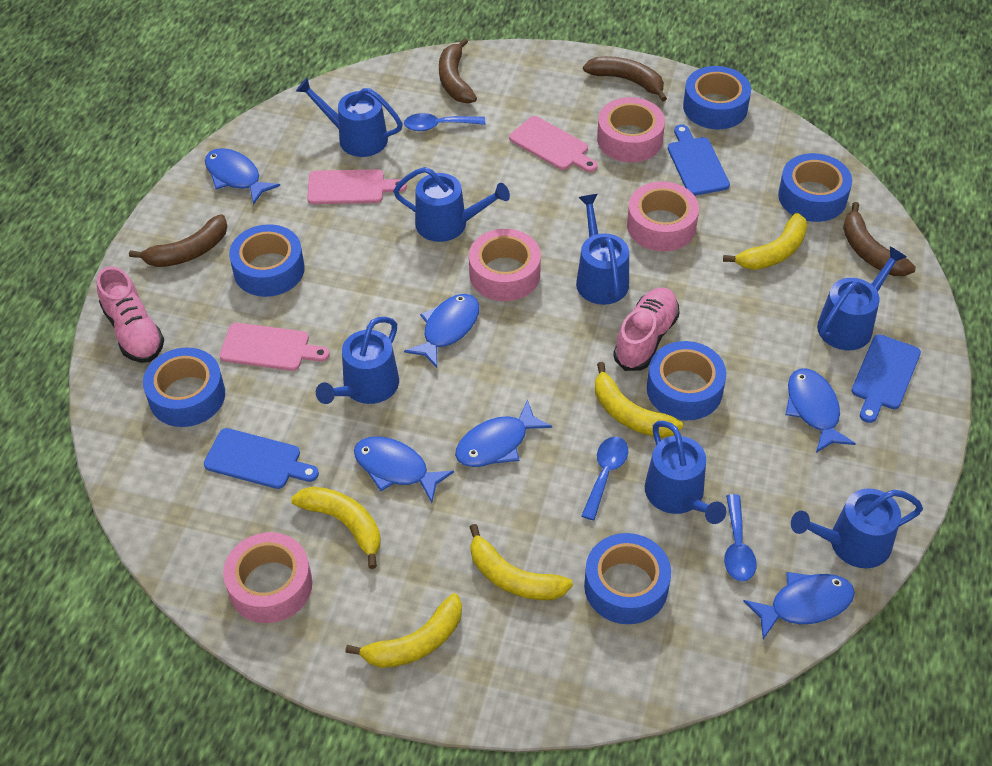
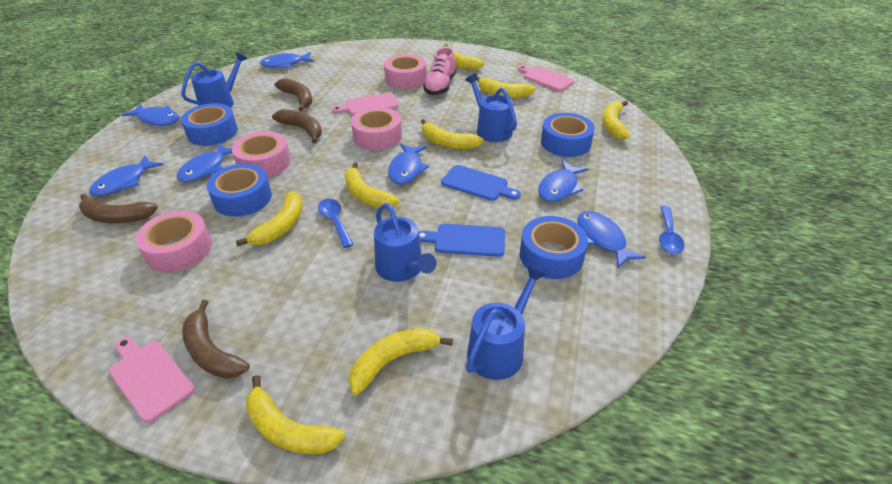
blue cutting board: [204,428,319,489] [668,124,730,196] [852,334,921,423] = 3 -> [419,224,505,257] [441,165,521,201] = 2
blue fish: [205,148,280,205] [354,437,454,503] [404,294,479,368] [455,399,552,467] [743,572,855,639] [785,369,856,453] = 6 -> [89,155,164,196] [122,103,179,126] [177,143,232,182] [260,52,314,68] [388,144,429,184] [538,160,588,202] [577,211,646,268] = 7
blue spoon: [404,113,485,131] [581,437,628,520] [724,494,757,582] = 3 -> [318,198,354,248] [659,206,684,254] = 2
blue tape: [143,348,225,427] [229,224,305,297] [584,533,671,624] [647,341,726,420] [683,66,751,129] [778,153,852,222] = 6 -> [181,103,238,146] [207,164,272,217] [520,216,588,279] [541,113,595,157] = 4
blue watering can: [296,78,403,157] [316,317,399,404] [393,167,510,242] [576,194,629,305] [645,421,726,524] [791,488,923,568] [817,246,906,350] = 7 -> [181,52,247,108] [374,203,437,282] [465,74,517,142] [466,266,546,380] = 4
pink shoe: [97,266,164,363] [613,287,680,371] = 2 -> [423,47,456,95] = 1
yellow banana: [291,486,381,569] [345,593,462,668] [470,524,573,600] [595,362,683,438] [723,213,808,270] = 5 -> [236,191,303,246] [246,375,345,454] [345,162,399,208] [348,328,453,395] [421,119,484,149] [444,44,484,70] [476,76,536,98] [602,101,630,140] = 8

